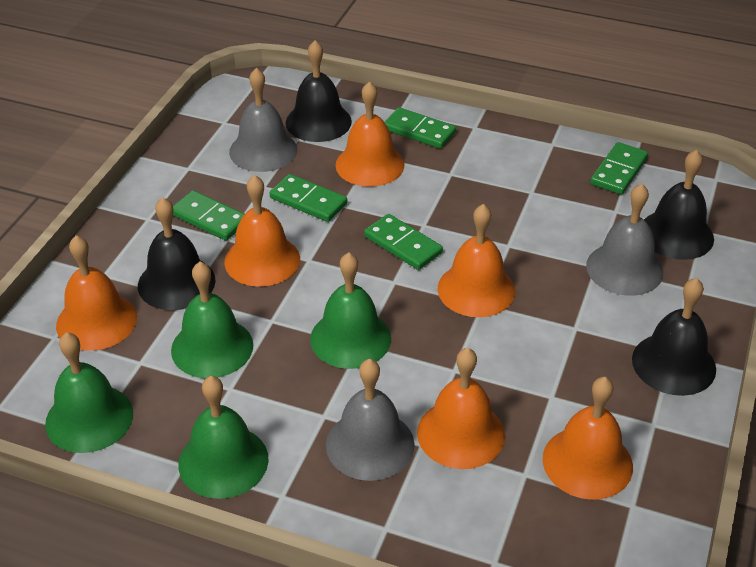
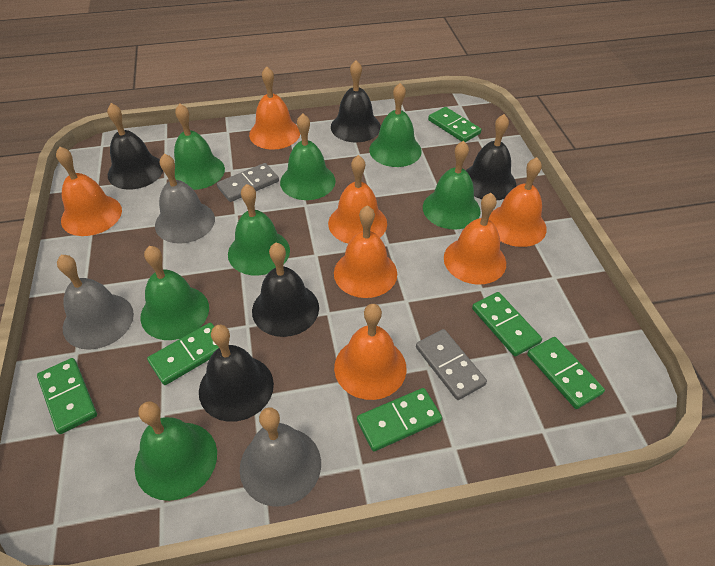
black bell: [138,197,216,310] [286,40,352,142] [632,278,716,396] [644,150,714,260] = 4 -> [107,103,163,190] [199,325,274,422] [252,243,319,337] [331,60,381,142] [466,114,516,201] = 5
green bell: [45,332,133,453] [171,262,253,378] [178,376,269,499] [310,252,391,369] = 4 -> [135,401,217,501] [141,246,209,340] [174,104,225,190] [228,184,290,276] [280,113,336,200] [369,83,422,167] [423,141,481,229] = 7
green domino: [173,190,244,241] [270,174,348,222] [364,214,443,270] [384,107,456,149] [590,142,648,195] = 5 -> [37,358,97,434] [147,323,219,385] [357,388,442,451] [428,107,481,142] [472,292,542,356] [527,337,605,409] = 6
grey domino: none = 0 -> [217,163,279,202] [416,329,487,400] = 2
orange bell: [56,235,137,351] [224,175,300,287] [335,81,404,187] [417,348,505,469] [437,204,515,317] [543,377,633,500] = 6 -> [56,146,122,236] [249,66,300,150] [328,155,387,244] [334,206,397,298] [334,304,407,400] [444,193,506,284] [488,157,547,247] = 7

